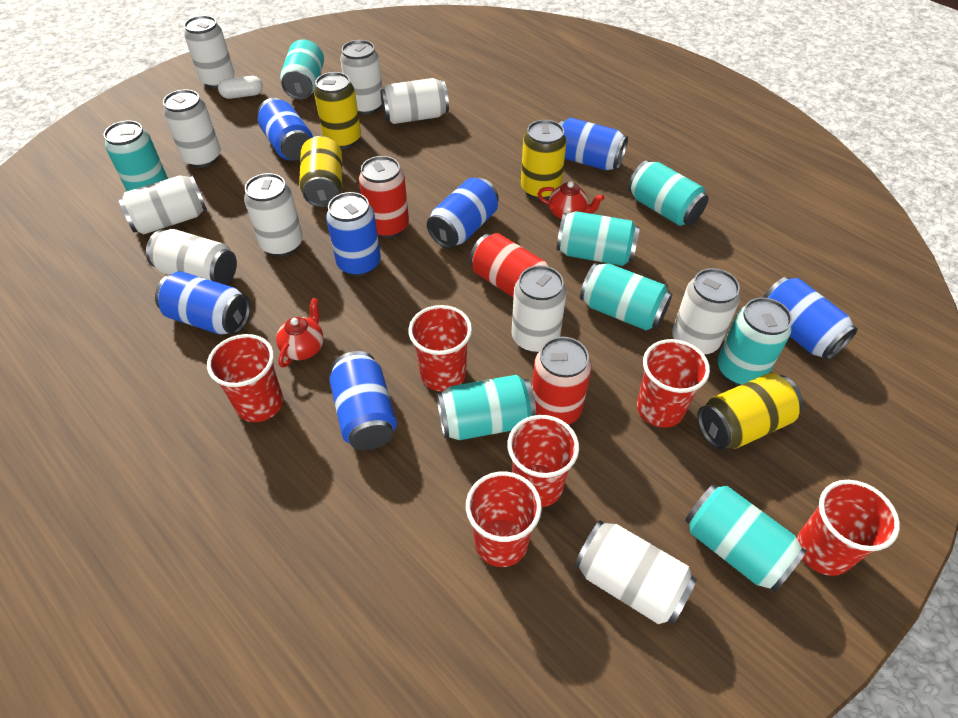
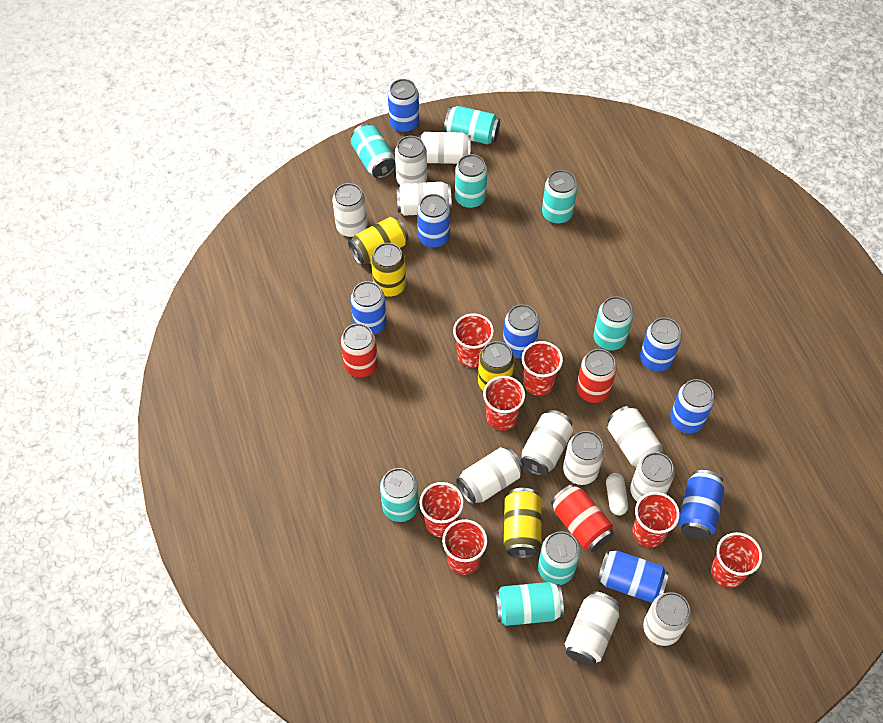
blue can: [155,271,250,335] [257,98,313,161] [326,192,381,276] [329,351,397,450] [427,178,499,248] [559,117,628,170] [763,277,858,360] = 7 -> [350,281,387,335] [388,79,419,133] [417,194,450,248] [503,304,540,358] [597,550,669,603] [640,317,682,372] [670,379,714,433] [678,470,724,540] = 8
red cup: [207,334,283,422] [408,305,472,392] [466,472,542,567] [507,415,579,507] [637,339,710,428] [797,480,900,576] = 6 -> [419,482,464,537] [442,519,487,575] [453,313,494,368] [483,376,525,431] [522,341,563,396] [633,492,680,547] [711,532,762,588] = 7
red teapot: [276,298,324,368] [537,181,605,220] = 2 -> none = 0
white can: [118,175,207,234] [146,229,237,285] [163,89,221,168] [184,15,234,89] [244,173,303,257] [340,40,382,115] [380,78,449,124] [511,265,566,353] [575,520,697,625] [672,268,740,355] = 10 -> [332,183,367,237] [395,136,427,185] [396,182,452,216] [418,132,471,164] [456,447,523,505] [520,410,573,476] [563,431,605,485] [565,591,620,666] [607,406,665,468] [630,452,675,502] [643,592,691,646] = 11

